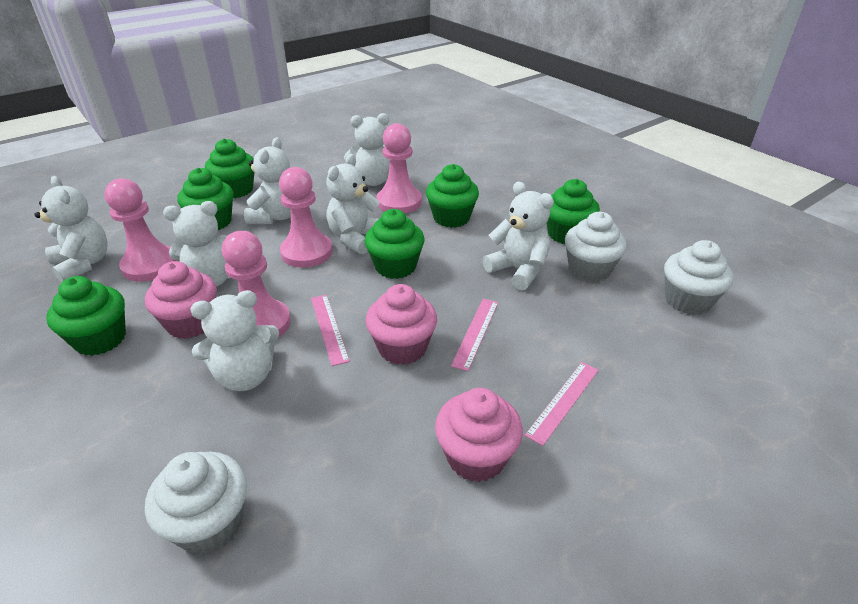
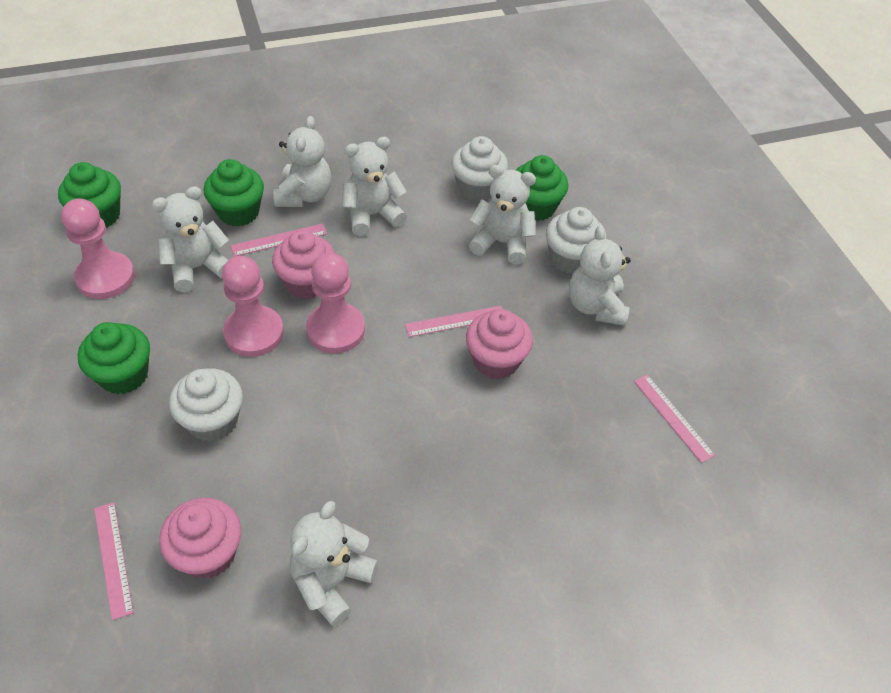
green cupcake: [46,276,126,356] [177,168,233,230] [205,138,254,198] [364,209,424,279] [426,164,479,228] [547,179,600,244] = 6 -> [58,162,121,228] [78,322,150,394] [204,159,264,227] [516,155,568,221] = 4
pink pawn: [104,178,177,282] [222,231,291,338] [279,167,333,268] [377,123,422,213] = 4 -> [61,198,135,299] [222,256,284,357] [306,253,365,353] = 3
pink ruler: [311,295,350,366] [451,299,498,371] [525,362,599,446] = 3 -> [94,502,134,620] [231,223,327,257] [405,306,503,337] [634,375,715,463] = 4
white teddy bear: [34,176,108,282] [163,201,230,287] [191,290,279,391] [244,137,291,224] [326,154,380,254] [344,113,390,186] [483,182,554,290] = 7 -> [151,186,229,292] [273,116,332,207] [290,501,378,626] [342,137,407,236] [469,165,536,264] [569,226,630,326] = 6

